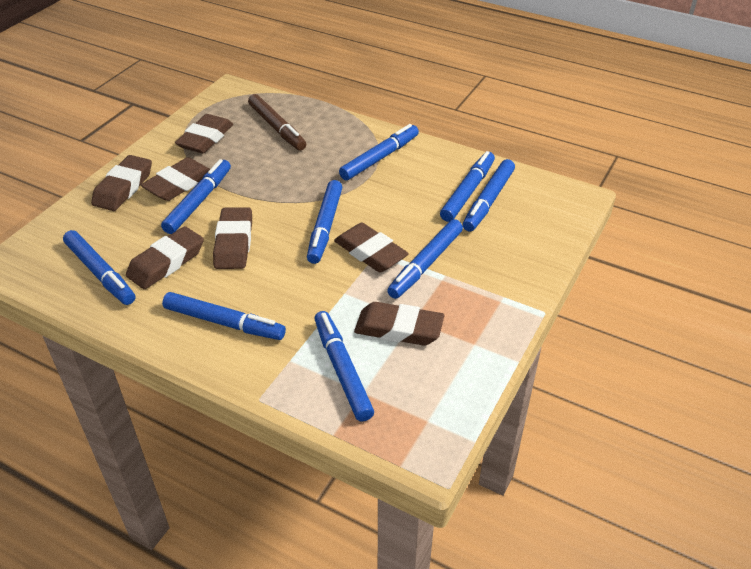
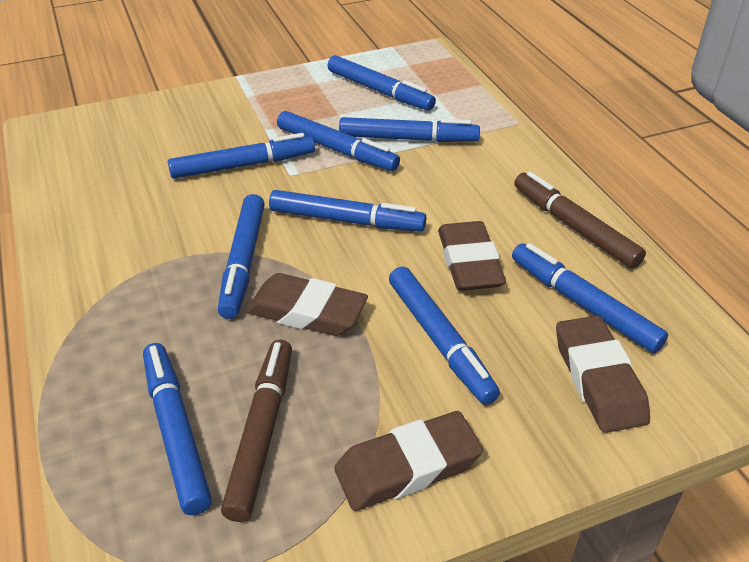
brown eraser: [91,155,152,211] [126,226,204,289] [141,157,210,201] [175,114,233,153] [213,207,252,269] [334,223,409,272] [354,302,444,346] = 7 -> [246,273,368,336] [334,411,483,511] [438,221,506,291] [556,316,650,433] = 4
brown marker: [248,94,306,151] = 1 -> [221,340,292,522] [514,172,646,268] = 2

